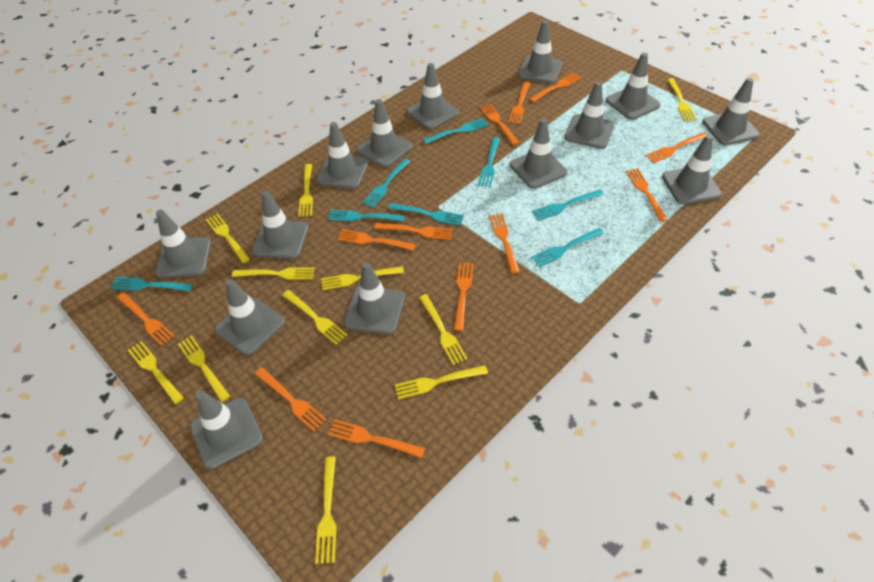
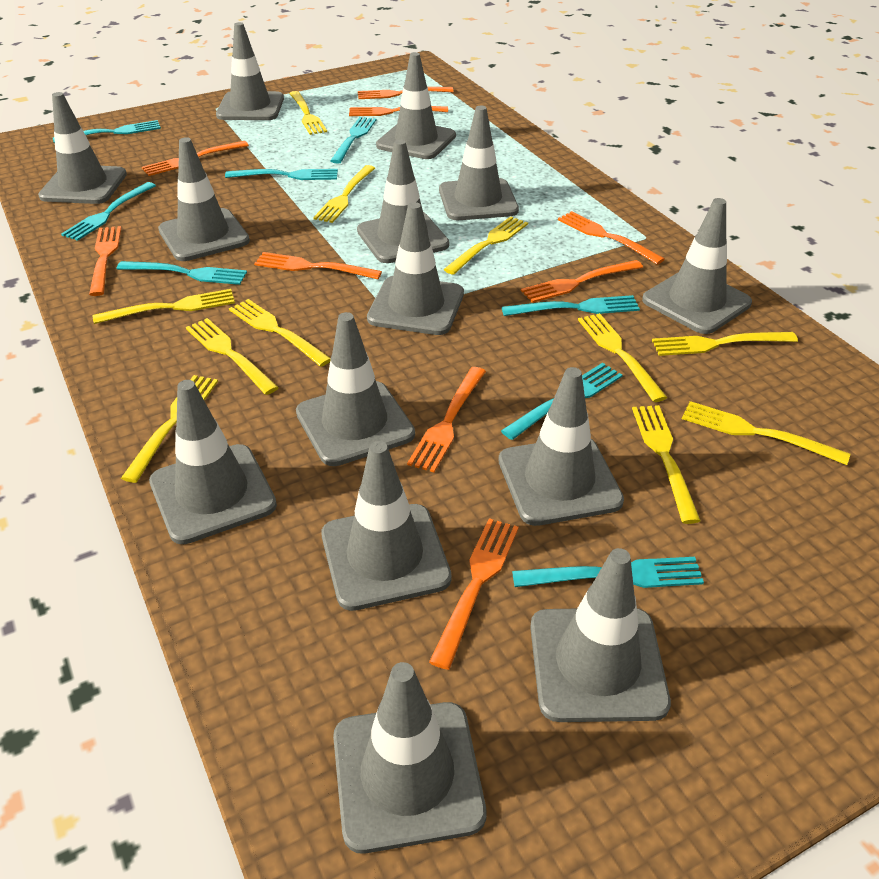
orange fork: [117,292,174,346] [255,367,327,431] [328,419,425,458] [338,229,416,251] [374,223,453,240] [454,262,474,331] [480,104,519,145] [489,213,520,274] [508,82,530,124] [529,73,581,102] [626,168,668,222] [646,132,707,163] = 12 -> [89,226,121,296] [142,141,249,176] [254,252,382,279] [349,106,448,116] [358,87,453,99] [407,367,486,472] [429,518,519,670] [521,260,643,303] [558,211,665,265] = 9

